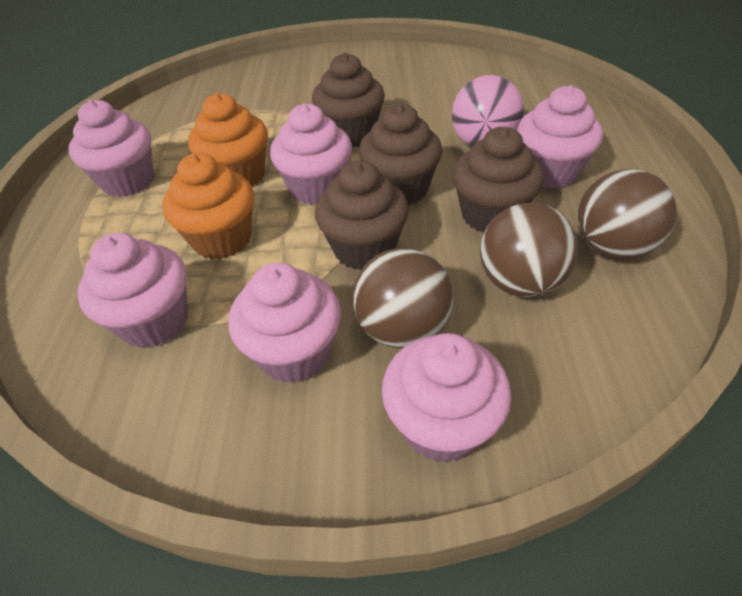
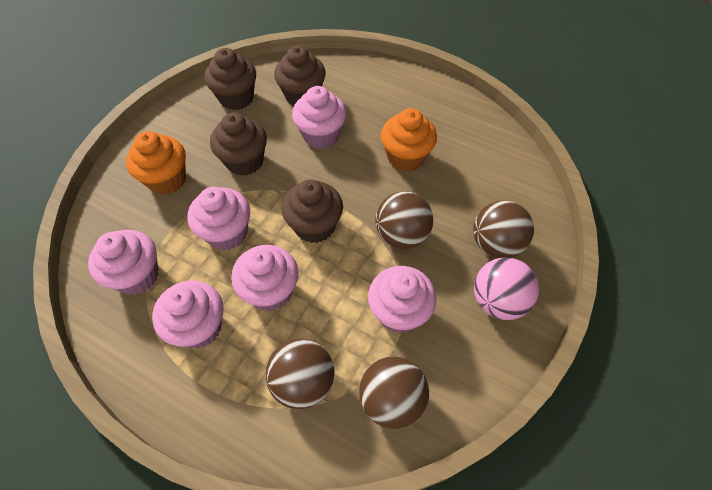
brown ball: [353,248,453,348] [480,203,578,297] [577,169,677,260] = 3 -> [265,338,334,409] [359,356,429,429] [375,191,433,249] [473,200,534,258] = 4

